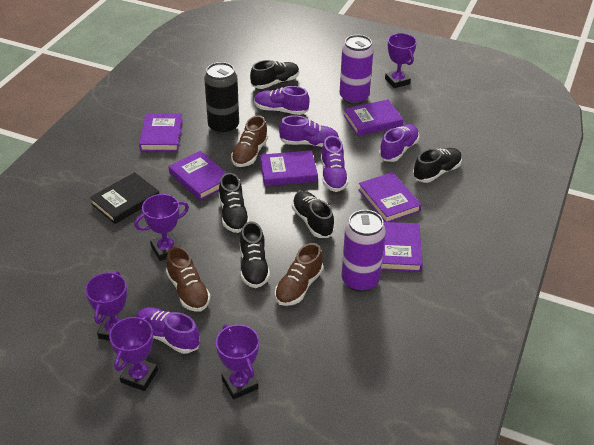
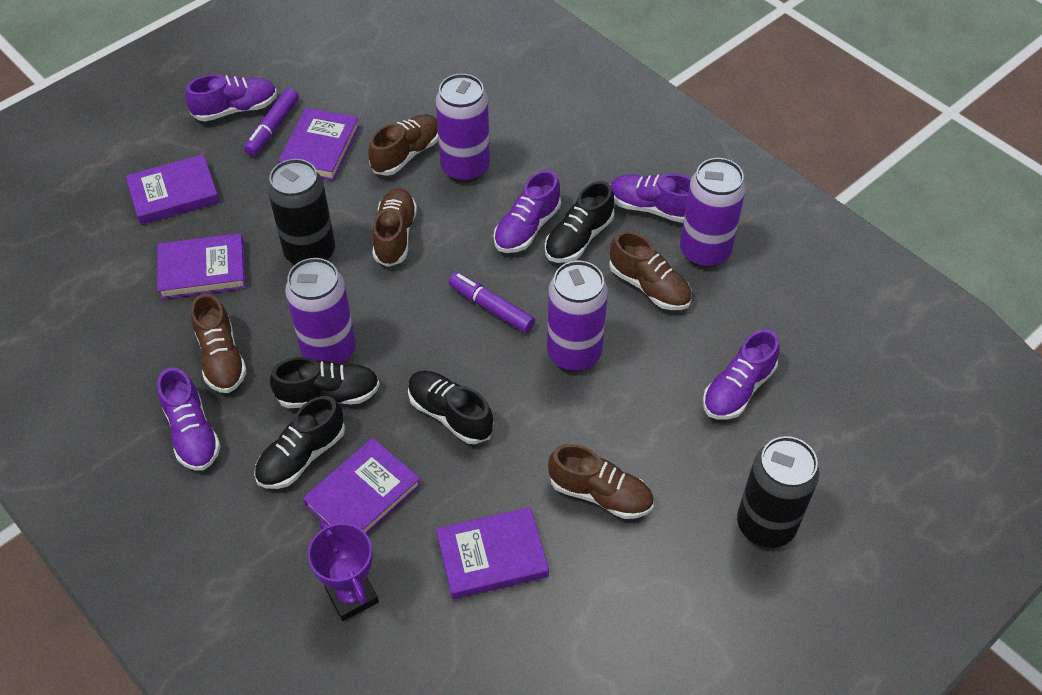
black book: [90,172,159,224] = 1 -> none = 0
black can: [204,62,239,135] = 1 -> [268,159,335,265] [737,436,819,548] = 2
black shoe: [219,173,250,233] [240,221,270,288] [250,60,299,89] [292,191,335,238] [413,148,462,183] = 5 -> [254,396,345,489] [270,357,380,408] [408,371,494,444] [545,181,614,263] = 4
brown shoe: [166,246,211,312] [231,115,268,167] [275,243,323,306] = 3 -> [191,293,247,393] [368,114,438,176] [372,188,417,267] [548,444,654,519] [609,231,692,310] = 5
purple book: [139,113,183,151] [169,151,226,200] [260,150,318,186] [343,100,404,136] [358,172,422,222] [381,222,423,272] = 6 -> [126,154,220,225] [157,233,246,299] [278,108,360,181] [303,438,421,534] [436,507,549,599] = 5
purple can: [339,35,374,105] [342,210,386,292] = 2 -> [285,258,356,365] [435,74,490,182] [547,261,608,371] [680,158,746,268] = 4
purple marker: none = 0 -> [244,88,299,156] [449,272,535,333] = 2
purple trophy: [85,271,128,341] [109,316,158,391] [134,194,189,261] [216,324,259,399] [385,33,417,88] = 5 -> [308,520,379,621] = 1

